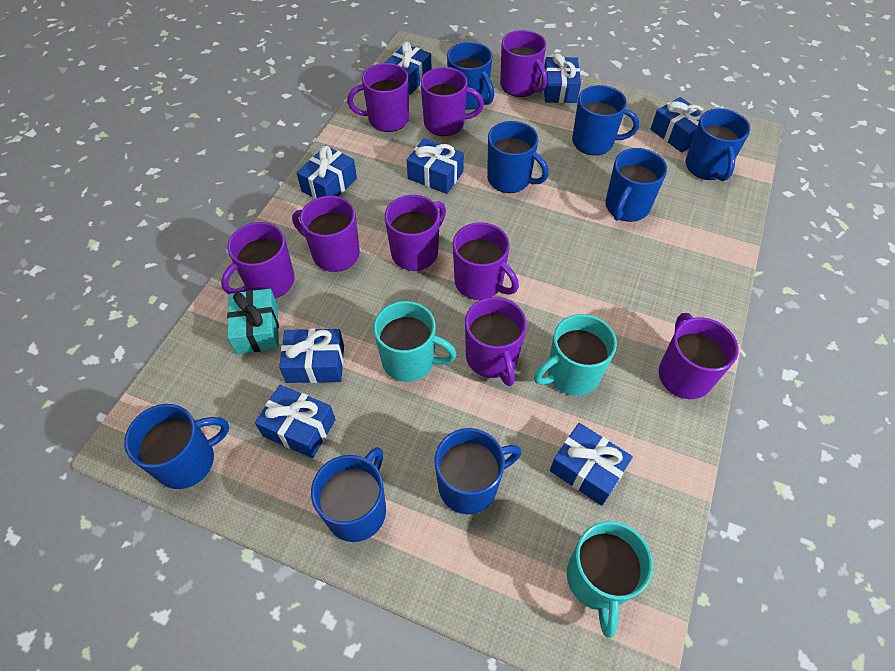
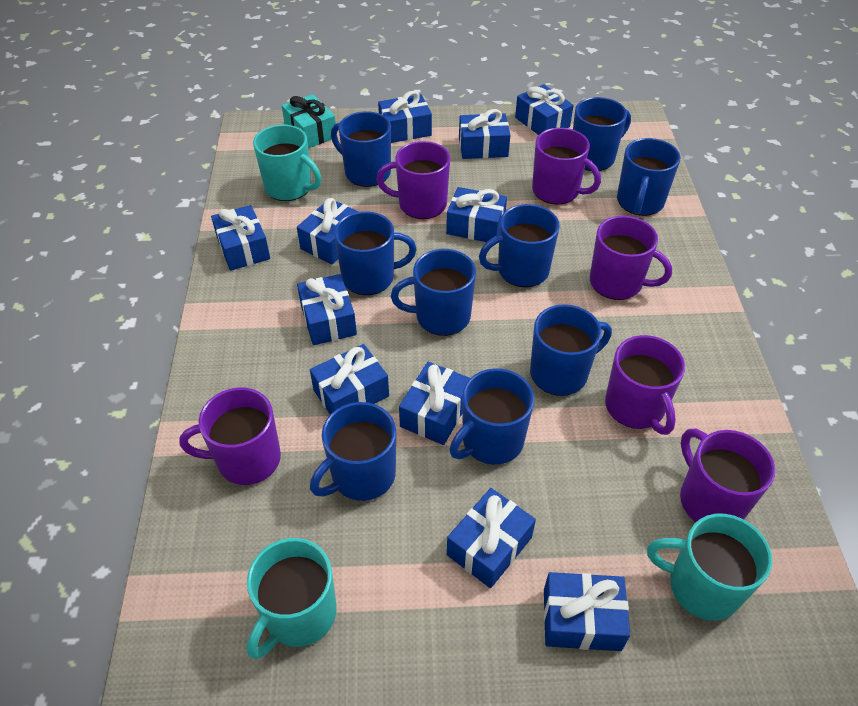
blue gift: [255,385,336,458] [279,328,344,383] [296,146,357,199] [385,42,432,95] [407,138,464,194] [544,53,581,103] [550,423,633,506] [651,97,705,153] = 8 -> [211,205,270,271] [297,198,359,264] [297,274,357,345] [310,344,389,414] [378,91,432,143] [399,362,470,445] [446,187,507,242] [447,488,536,588] [459,109,510,159] [515,84,574,135] [544,572,630,651] = 11
blue mug: [124,404,229,489] [311,447,386,542] [434,428,522,514] [447,42,494,110] [487,121,549,193] [572,85,639,155] [605,148,667,222] [686,109,750,181] = 8 -> [310,402,396,501] [331,111,391,187] [334,211,417,295] [391,249,476,336] [450,368,534,465] [479,204,560,287] [530,304,612,396] [573,97,631,171] [617,138,680,216] = 9
purple mug: [221,222,295,298] [292,196,360,272] [347,63,409,132] [385,195,446,271] [421,67,484,136] [453,222,519,300] [465,297,527,386] [500,30,547,97] [659,313,739,399] = 9 -> [179,387,281,485] [376,141,450,219] [532,128,601,204] [590,216,672,300] [605,335,685,435] [680,429,775,522] = 6

